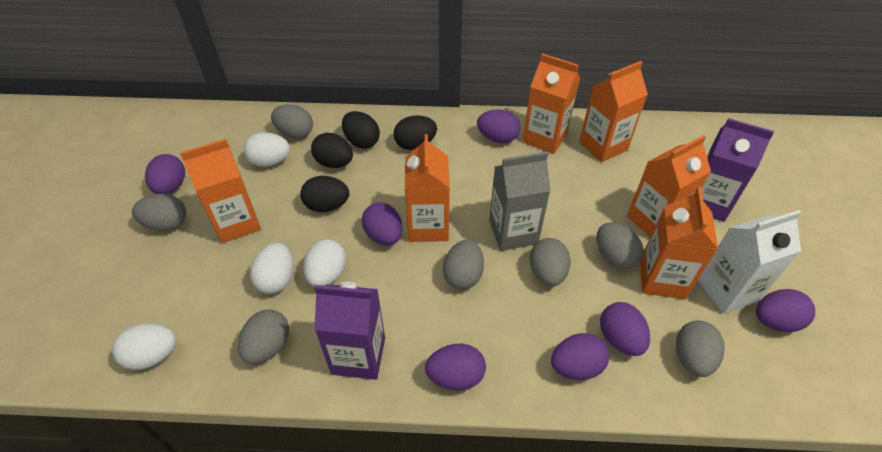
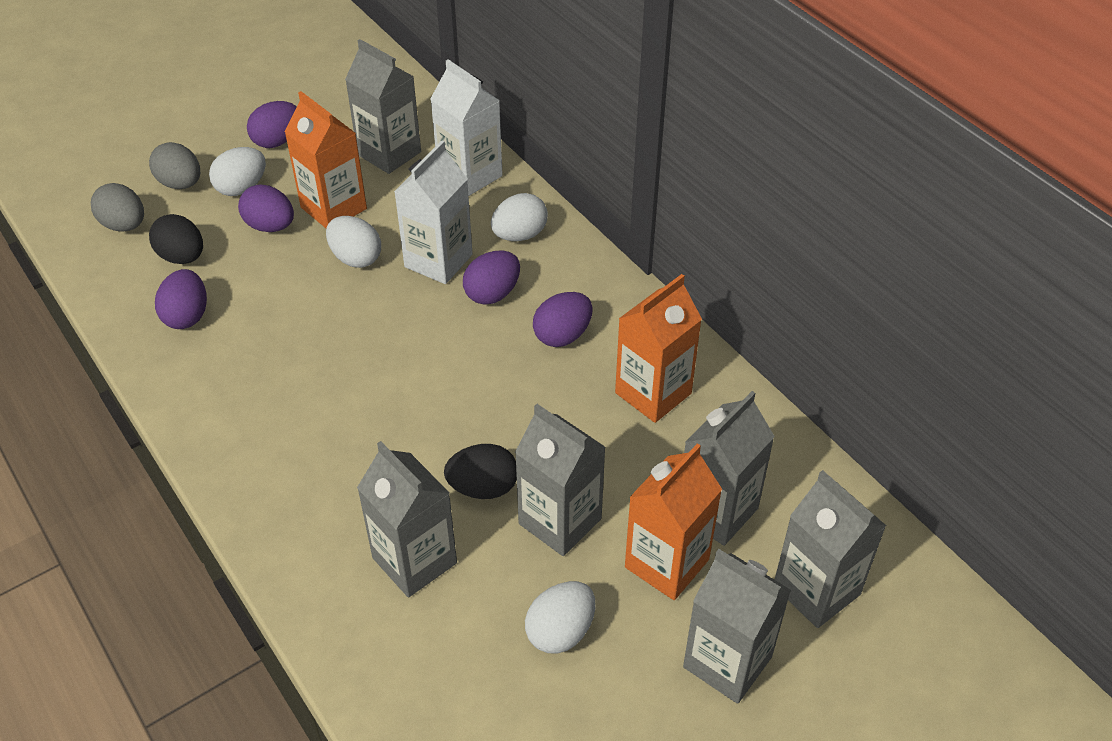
black egg: [300,176,349,212] [311,133,353,168] [342,111,380,149] [394,115,437,150] = 4 -> [149,214,203,264] [444,444,517,499] = 2
grey carton: [489,152,551,251] = 1 -> [345,39,421,174] [357,441,457,597] [515,404,606,556] [683,549,791,704] [684,391,775,546] [774,470,886,628] = 6
grey egg: [132,194,186,231] [238,310,289,364] [271,104,313,139] [443,239,484,290] [530,238,571,286] [596,223,644,269] [676,320,725,377] = 7 -> [91,183,144,231] [149,142,200,189] = 2
orange carton: [180,139,261,243] [405,134,450,242] [522,53,580,154] [579,61,648,162] [627,135,711,237] [640,187,718,299] = 6 -> [284,91,367,228] [615,274,702,423] [625,443,722,600] = 3
purple carton: [314,282,385,380] [701,118,774,222] = 2 -> none = 0
purple egg: [145,154,185,194] [362,202,403,246] [425,344,486,391] [477,110,521,143] [551,333,610,380] [600,302,650,356] [756,289,815,332] = 7 -> [155,269,207,329] [238,184,294,232] [247,101,297,148] [463,250,520,305] [533,292,593,347] = 5
white carton: [698,210,802,314] = 1 -> [394,141,473,284] [430,59,503,196] = 2

